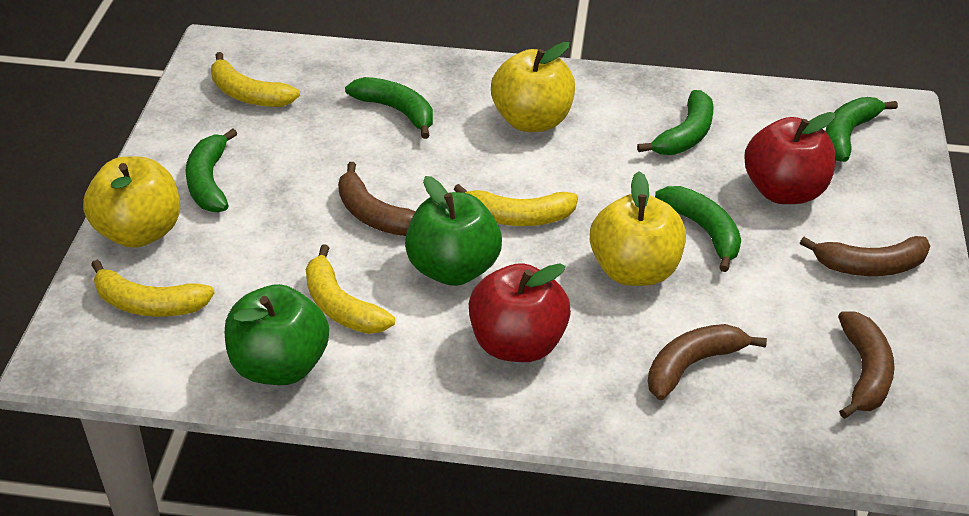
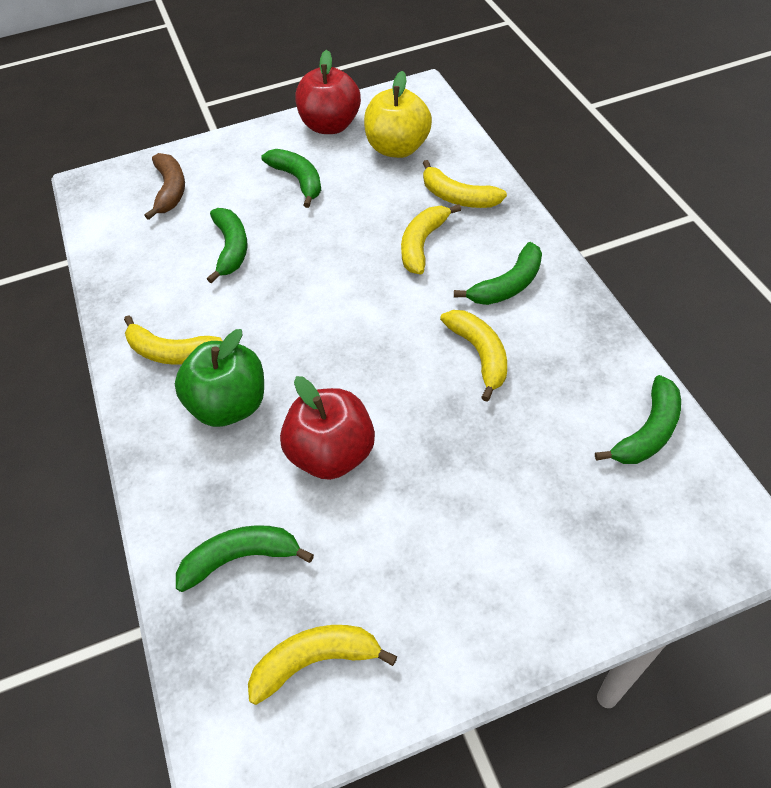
brown banana: [338,162,416,236] [648,324,767,400] [800,236,930,276] [838,311,895,419] = 4 -> [145,153,185,220] = 1
green apple: [225,284,329,385] [405,176,502,286] = 2 -> [175,329,264,427] = 1
yellow apple: [83,156,180,248] [491,42,575,132] [590,171,686,286] = 3 -> [364,71,432,158] = 1
yellow banana: [91,260,215,317] [211,52,300,107] [306,244,395,334] [454,184,578,226] = 4 -> [124,315,222,365] [248,625,397,705] [401,204,461,274] [423,160,507,208] [440,310,507,401] = 5

